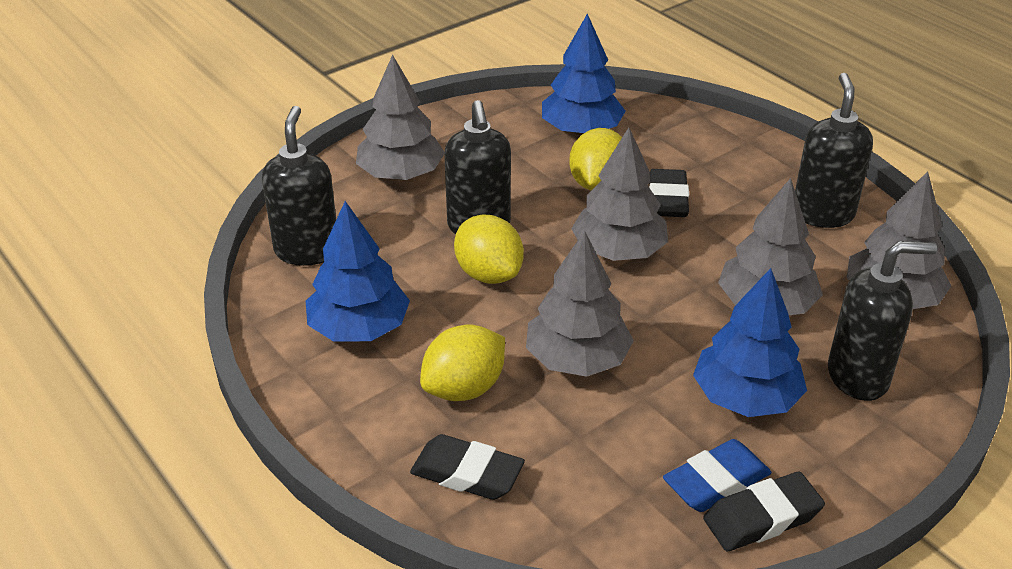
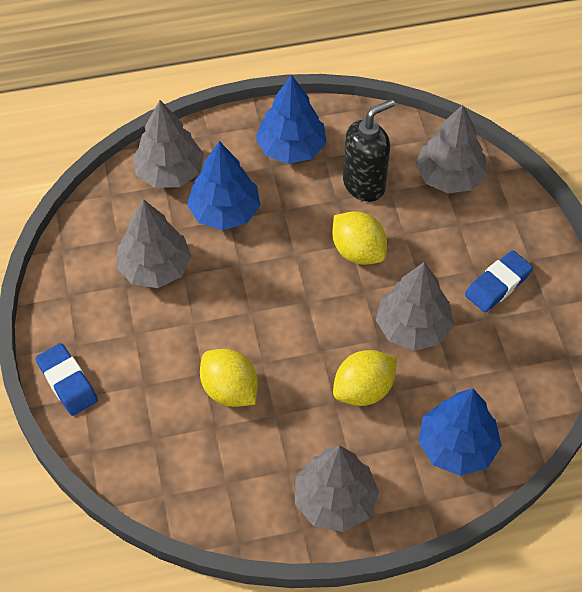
black eraser: [410,434,525,500] [649,169,689,217] [703,472,825,551] = 3 -> none = 0
black soap dispenser: [262,106,336,266] [444,100,511,234] [795,73,873,228] [828,241,937,401] = 4 -> [343,99,395,202] = 1
blue eraser: [663,439,772,512] = 1 -> [36,343,98,416] [465,250,533,312] = 2

